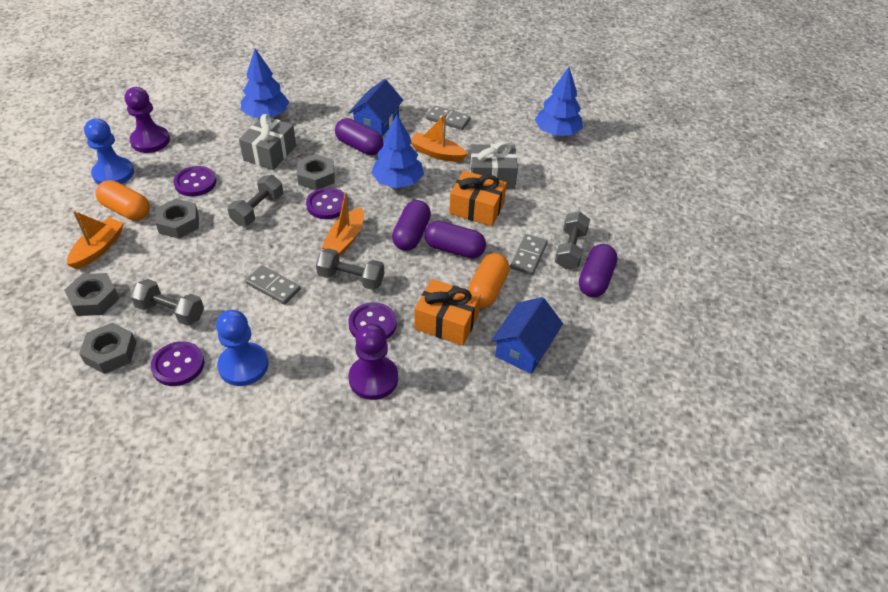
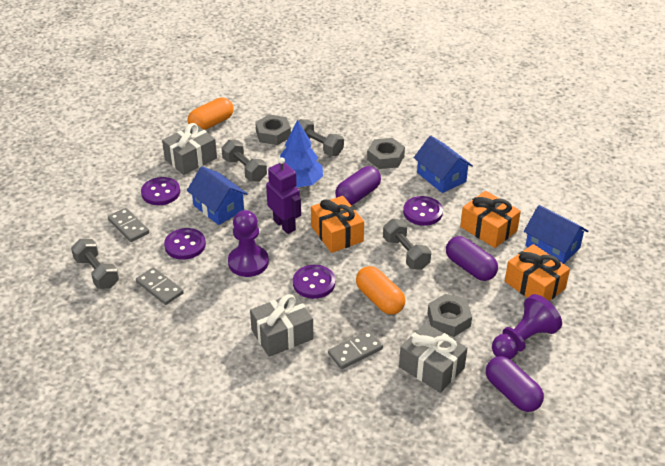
blue house: [349,79,403,137] [491,297,563,374] = 2 -> [187,166,248,225] [414,136,473,193] [524,205,588,264] = 3
blue pawn: [84,118,134,184] [216,310,268,386] = 2 -> none = 0
blue tree: [241,49,289,118] [371,115,424,188] [535,67,583,136] = 3 -> [280,120,323,187] = 1
grey gift: [239,114,296,170] [470,141,518,189] = 2 -> [162,123,217,175] [250,293,313,357] [399,323,467,393] = 3
grey nut: [64,273,119,316] [79,323,137,374] [155,199,199,239] [297,154,335,190] = 4 -> [255,114,291,145] [367,138,405,169] [428,294,472,337] = 3
orange boat: [67,210,124,269] [321,192,364,257] [411,114,468,162] = 3 -> none = 0
orange gift: [414,279,481,346] [449,171,507,226] = 2 -> [311,196,364,253] [460,191,521,248] [505,244,570,301] = 3
purple capsule: [335,118,384,155] [392,200,431,251] [424,221,486,258] [579,244,618,297] = 4 -> [335,166,381,205] [446,236,498,281] [486,356,544,412] = 3
purple robot: none = 0 -> [266,157,301,234] = 1

